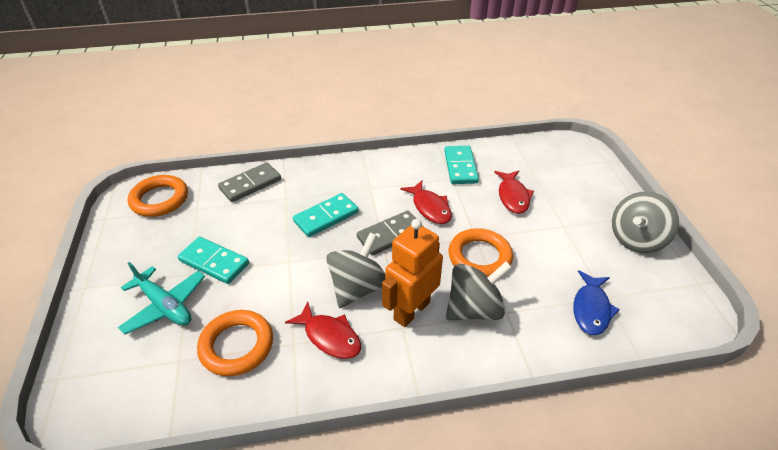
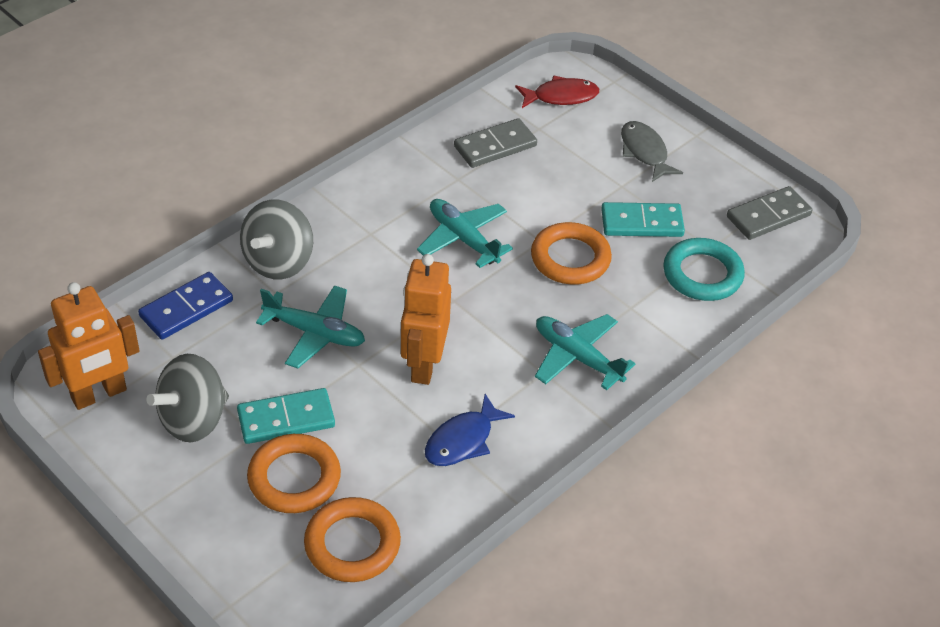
blue domino: none = 0 -> [138,272,233,340] = 1
grey fish: none = 0 -> [621,121,683,182] = 1
grey spinning top: [326,233,386,308] [446,261,512,320] [612,191,679,253] = 3 -> [146,354,229,443] [240,200,313,279] = 2
orange robot: [382,219,443,327] = 1 -> [38,282,140,410] [401,254,451,385] = 2
red fish: [285,302,361,359] [400,181,452,224] [494,171,534,214] = 3 -> [515,75,599,108] = 1
turquoise domino: [178,237,249,284] [293,193,359,237] [444,146,479,184] = 3 -> [237,388,335,444] [601,202,685,237] = 2
turquoise plane: [118,262,205,335] = 1 -> [256,285,365,369] [417,199,513,268] [535,314,635,390] = 3
turquoise ring: none = 0 -> [663,238,745,301] = 1

